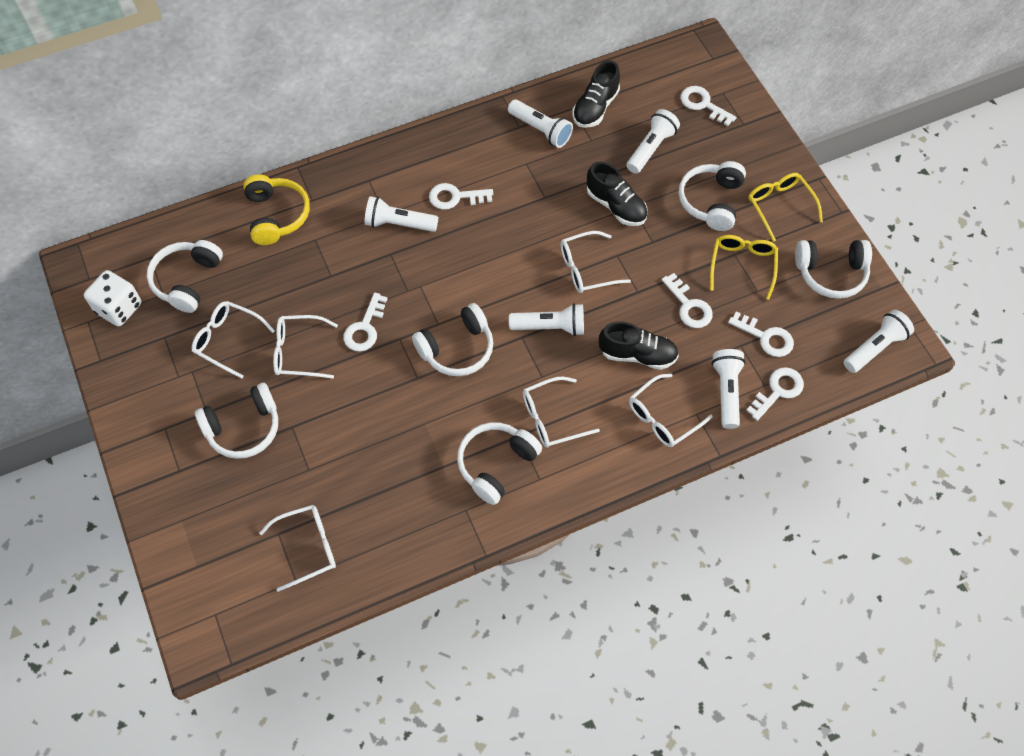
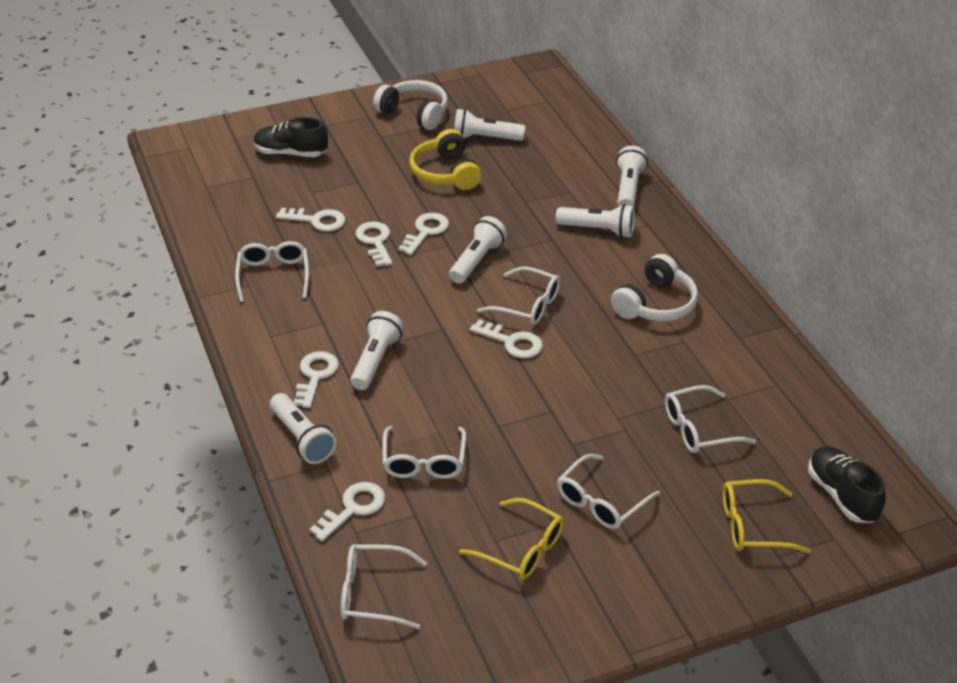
black shoe: [572,60,620,128] [587,162,648,226] [599,322,679,370] = 3 -> [254,117,328,157] [808,446,886,523] = 2
white dice: [84,270,141,327] = 1 -> none = 0
white headphones: [147,240,223,313] [195,383,278,459] [412,303,493,376] [457,422,542,505] [678,161,746,231] [795,240,872,299] = 6 -> [373,80,448,130] [611,254,698,321] = 2

